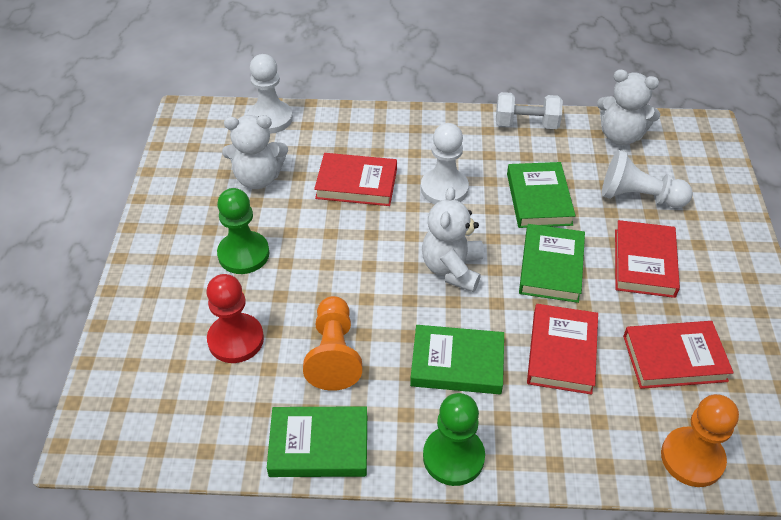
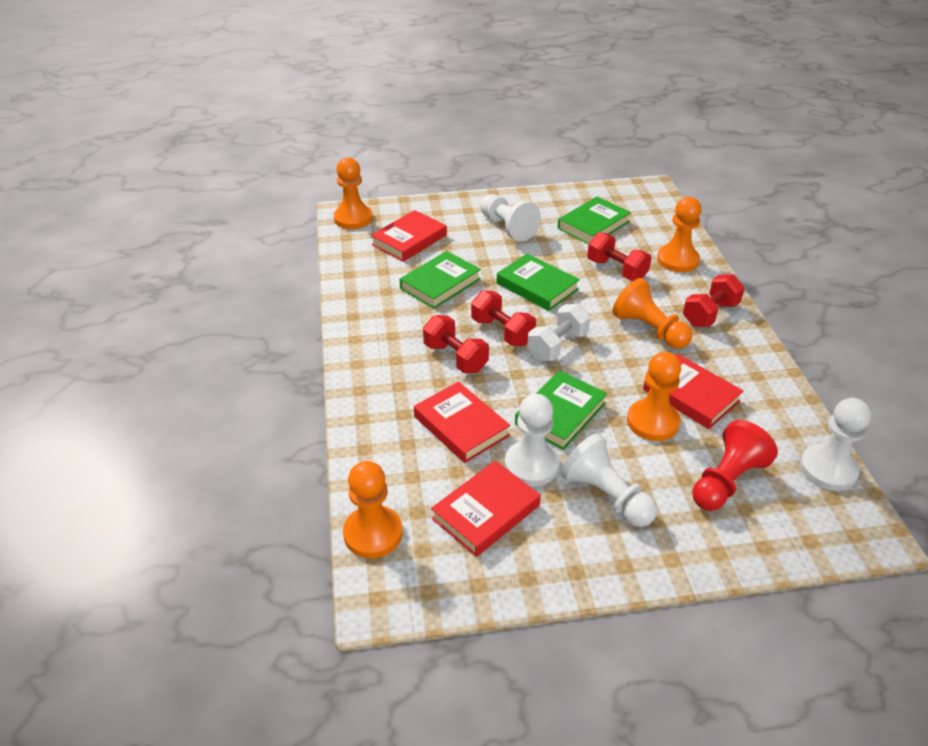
green pawn: [217,188,269,274] [423,393,485,486] = 2 -> none = 0
orange pawn: [303,296,362,391] [661,394,739,487] = 2 -> [334,157,373,229] [343,461,403,558] [613,278,692,349] [627,352,681,441] [657,197,701,272] = 5
red dumbbell: none = 0 -> [423,315,489,373] [471,290,536,346] [587,232,652,281] [683,274,745,327] = 4
white pawn: [248,54,293,134] [421,123,469,204] [602,150,693,208] = 3 -> [480,194,541,242] [505,394,560,486] [560,433,657,527] [800,398,871,491] = 4
white teddy bear: [222,115,288,189] [422,186,484,292] [597,69,660,145] = 3 -> none = 0

